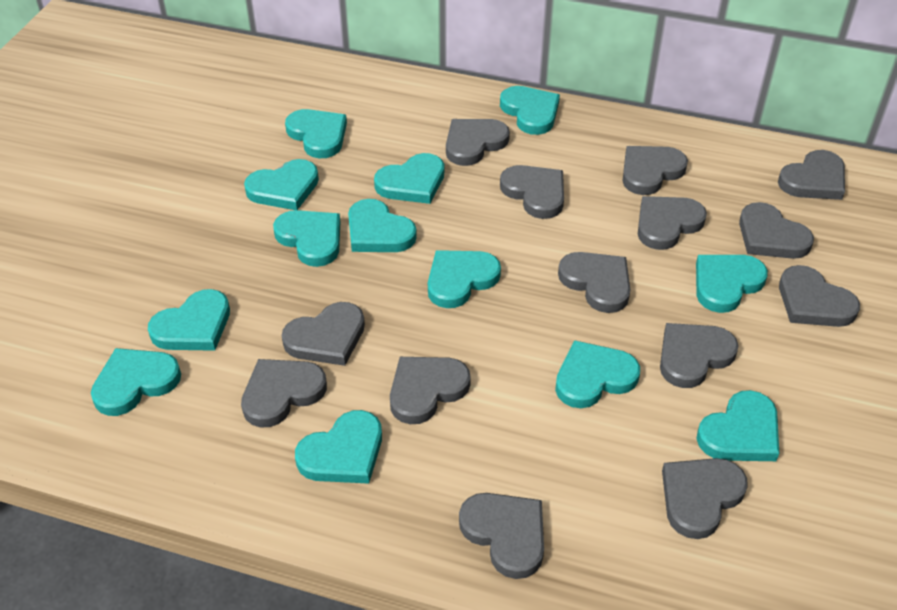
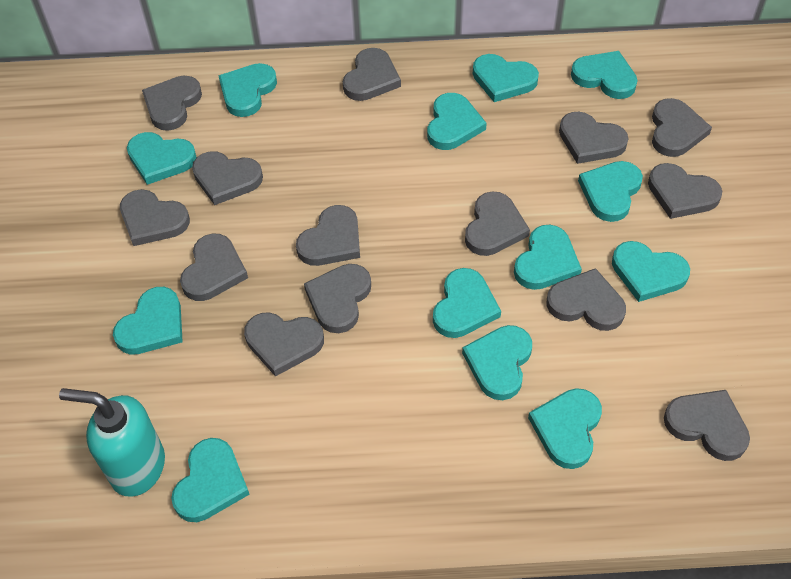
turquoise soap dispenser: none = 0 -> [59,388,165,497] = 1

